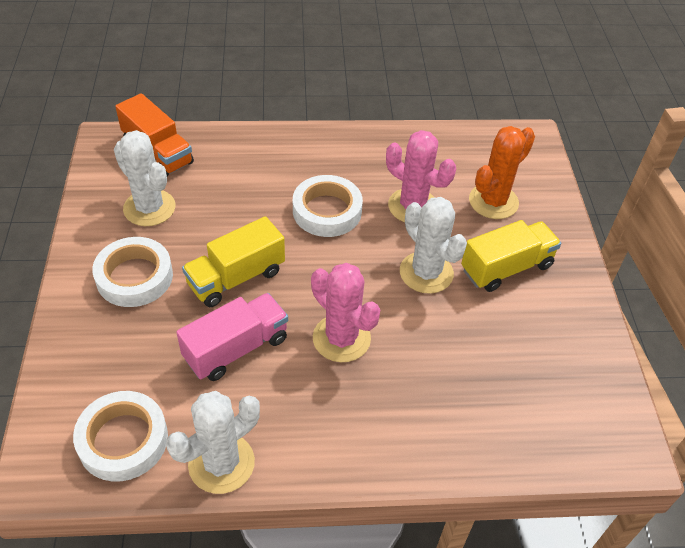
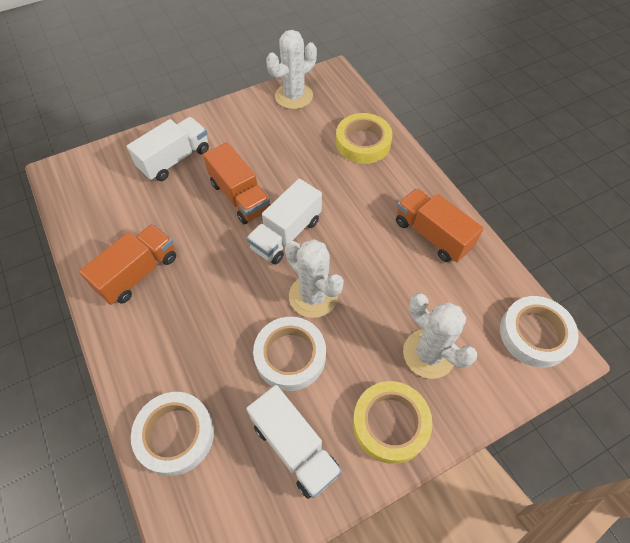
orange cactus: [469,126,535,219] = 1 -> none = 0
orange truck: [115,93,194,176] = 1 -> [79,224,176,305] [203,142,270,224] [396,188,484,262] = 3
pink cactus: [311,263,381,362] [386,130,456,222] = 2 -> none = 0
pink truck: [176,293,288,381] = 1 -> none = 0
white truck: none = 0 -> [127,117,209,181] [246,385,342,499] [247,179,322,264] = 3
yellow tape: none = 0 -> [336,113,393,164] [353,381,432,464] = 2
yellow truck: [182,216,285,307] [461,220,561,292] = 2 -> none = 0

